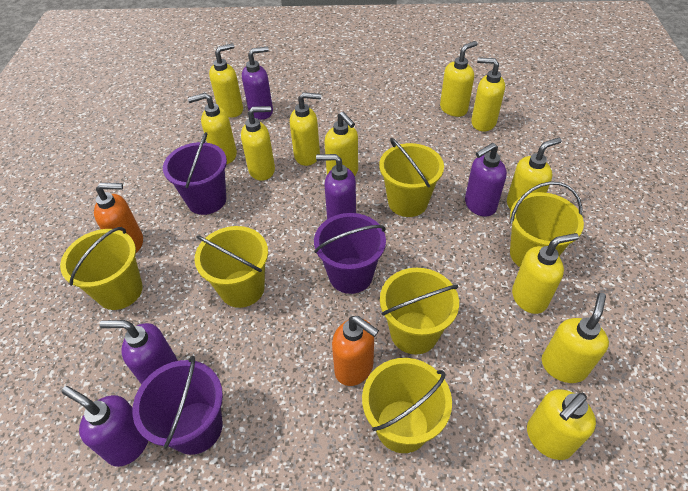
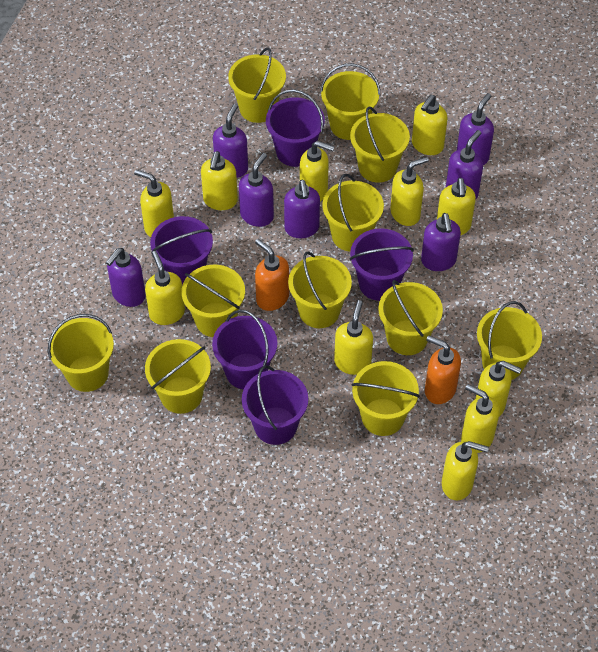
purple bucket: [132,356,223,455] [163,132,227,215] [314,213,386,294] = 3 -> [150,216,213,285] [212,310,277,389] [242,365,308,445] [266,89,325,167] [349,228,414,301] = 5
purple soap dispenser: [62,386,148,467] [99,320,178,384] [242,47,273,120] [316,154,356,219] [465,143,507,217] = 5 -> [106,248,146,307] [213,104,248,178] [239,153,274,227] [284,180,320,238] [421,213,461,271] [446,130,483,199] [457,93,494,165] = 7
yellow bucket: [60,227,143,310] [194,226,268,308] [362,358,452,453] [379,138,444,217] [380,268,459,354] [510,182,584,267] = 6 -> [48,314,114,392] [145,339,211,414] [182,265,245,337] [228,48,286,123] [288,251,352,328] [320,63,381,140] [322,174,384,252] [350,107,410,183] [351,361,420,436] [378,280,443,355] [477,301,542,380] = 11

